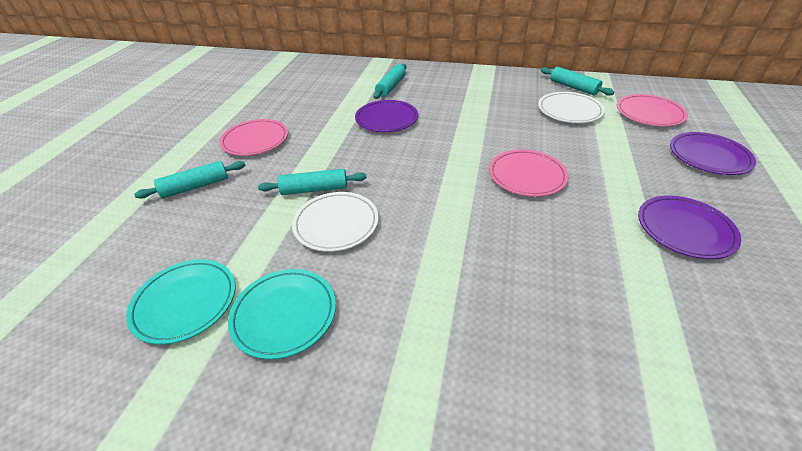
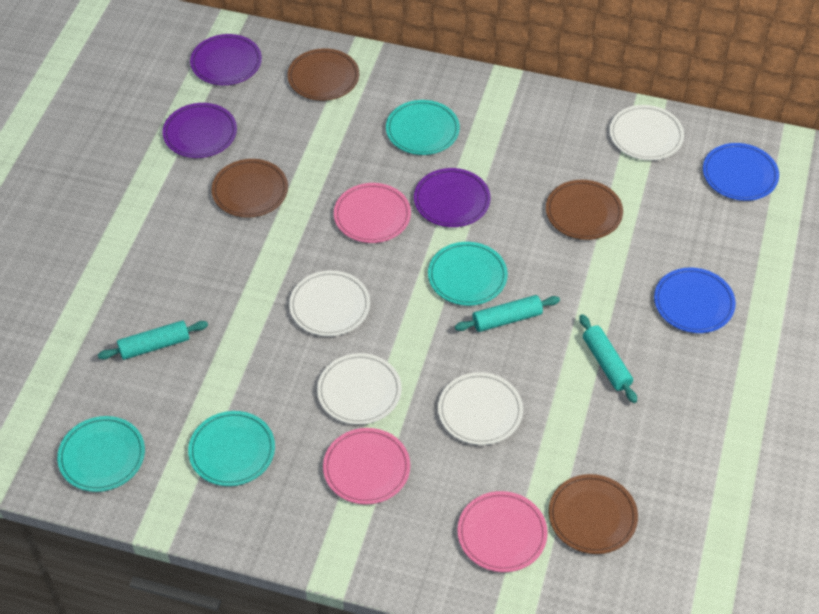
blue plate: none = 0 -> [654,267,736,333] [703,143,779,201] = 2
brown plate: none = 0 -> [212,159,288,218] [287,48,359,101] [546,180,623,240] [549,474,638,554] = 4
turquoise plate: [126,259,235,345] [228,269,336,359] = 2 -> [57,416,145,492] [188,411,275,486] [386,100,460,155] [428,242,508,306] = 4
turquoise rolling pin: [134,161,245,198] [258,169,367,195] [373,64,406,99] [541,67,615,96] = 4 -> [98,320,208,360] [455,295,560,332] [579,314,637,403] = 3
white plate: [292,192,379,252] [538,92,605,123] = 2 -> [289,270,370,336] [317,353,402,425] [438,372,523,445] [610,105,684,160] = 4

